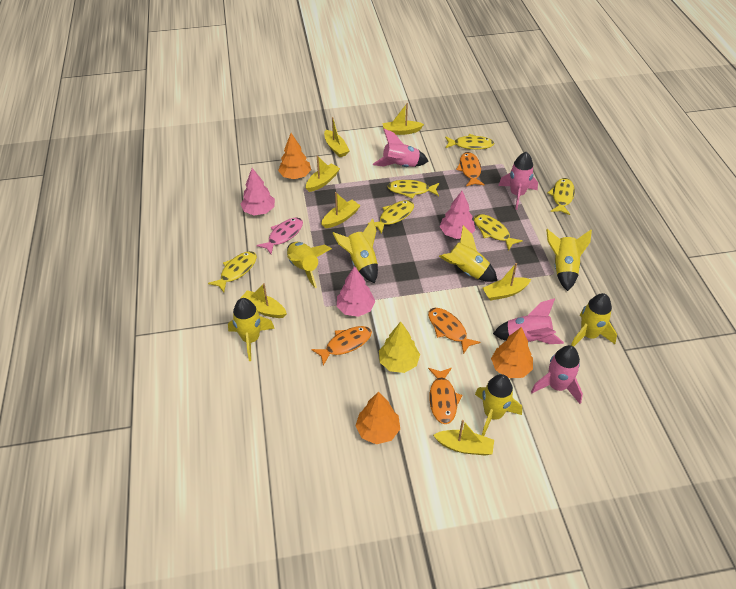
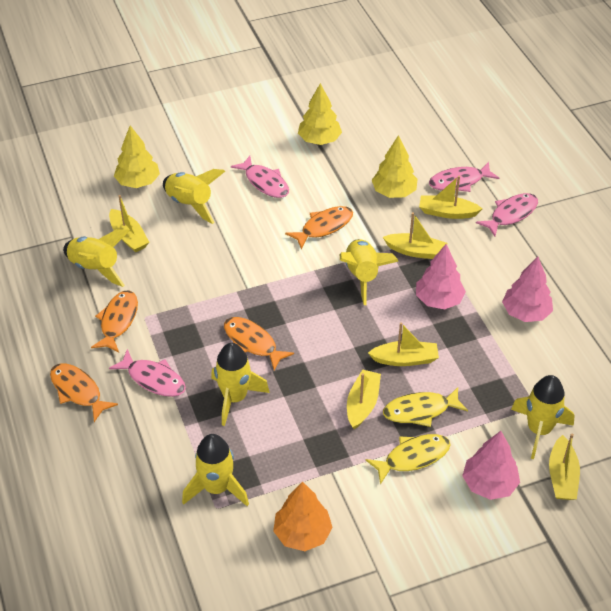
orange tree: [278,133,311,179] [356,392,400,444] [491,327,533,378] = 3 -> [273,481,333,551] = 1
pink fish: [256,217,303,254] = 1 -> [109,349,186,397] [231,156,289,198] [429,162,499,192] [476,193,538,237] = 4
pink rocket: [373,129,428,167] [493,298,564,344] [498,152,538,210] [531,345,583,404] = 4 -> none = 0
yellow boat: [241,283,287,318] [306,156,340,192] [321,192,361,228] [324,117,350,157] [383,103,424,135] [433,420,494,456] [483,263,531,300] = 7 -> [109,195,150,252] [347,369,381,429] [368,322,439,366] [383,212,447,259] [419,176,482,219] [549,434,580,500] = 6
yellow fish: [208,251,257,292] [368,200,414,234] [387,180,439,199] [445,134,494,150] [474,214,523,251] [547,178,575,215] = 6 -> [366,434,451,485] [383,387,468,427] = 2
yellow rocket: [228,298,275,361] [287,242,332,288] [333,219,378,283] [439,226,497,282] [475,374,522,436] [546,229,592,291] [571,293,617,347] = 7 -> [63,229,129,287] [163,169,225,224] [182,434,249,506] [211,343,270,426] [340,239,399,305] [511,375,575,459] = 6
yellow tree: [379,322,420,373] = 1 -> [114,126,160,188] [298,83,342,145] [372,135,418,198] = 3

